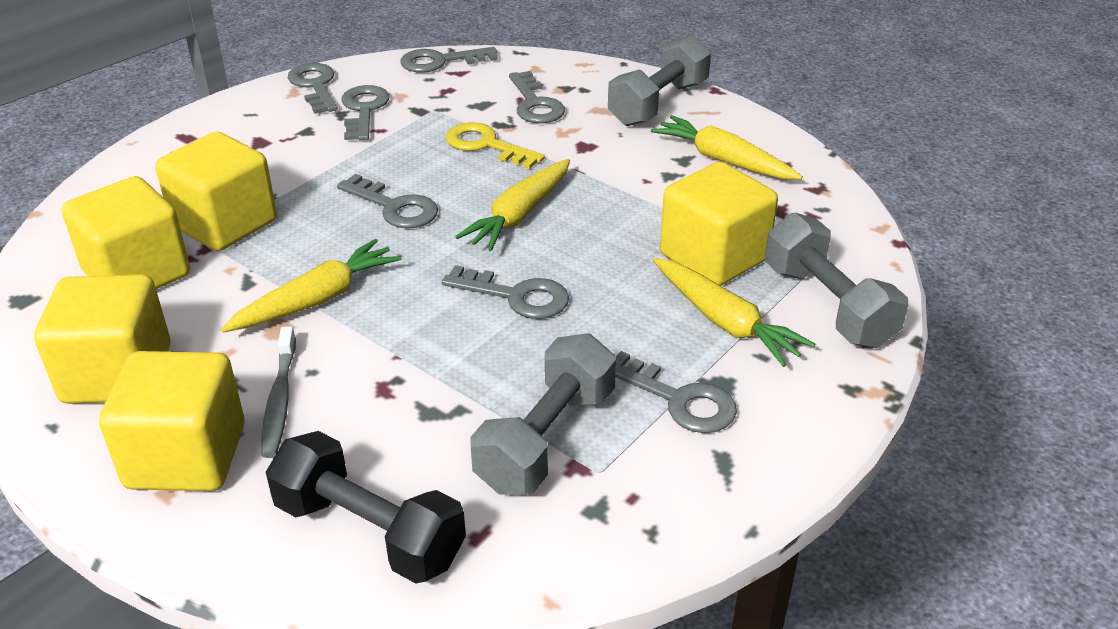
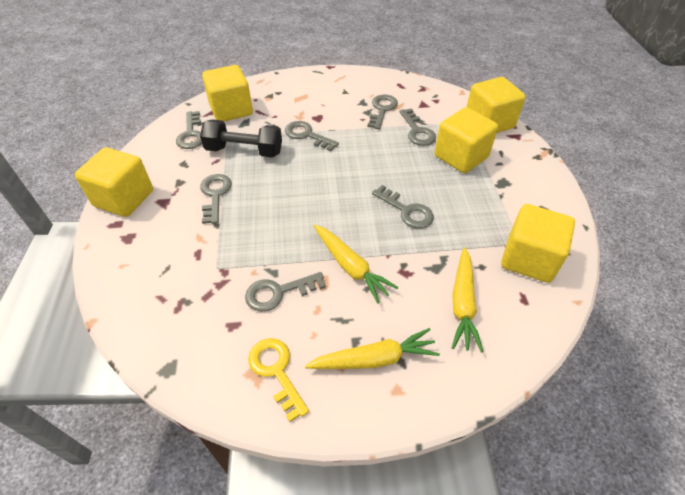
grey dumbbell: [470,333,616,494] [608,35,711,126] [765,213,908,348] = 3 -> none = 0
grey toothbrush: [262,326,296,458] = 1 -> none = 0
yellow carrot: [221,239,402,333] [455,159,570,251] [651,115,803,179] [653,258,815,367] = 4 -> [305,328,440,369] [314,225,399,303] [452,247,484,352] = 3

